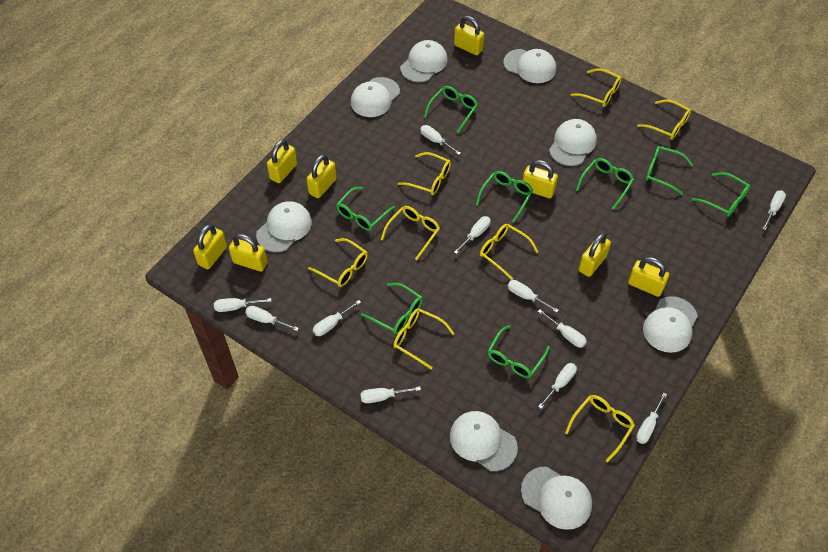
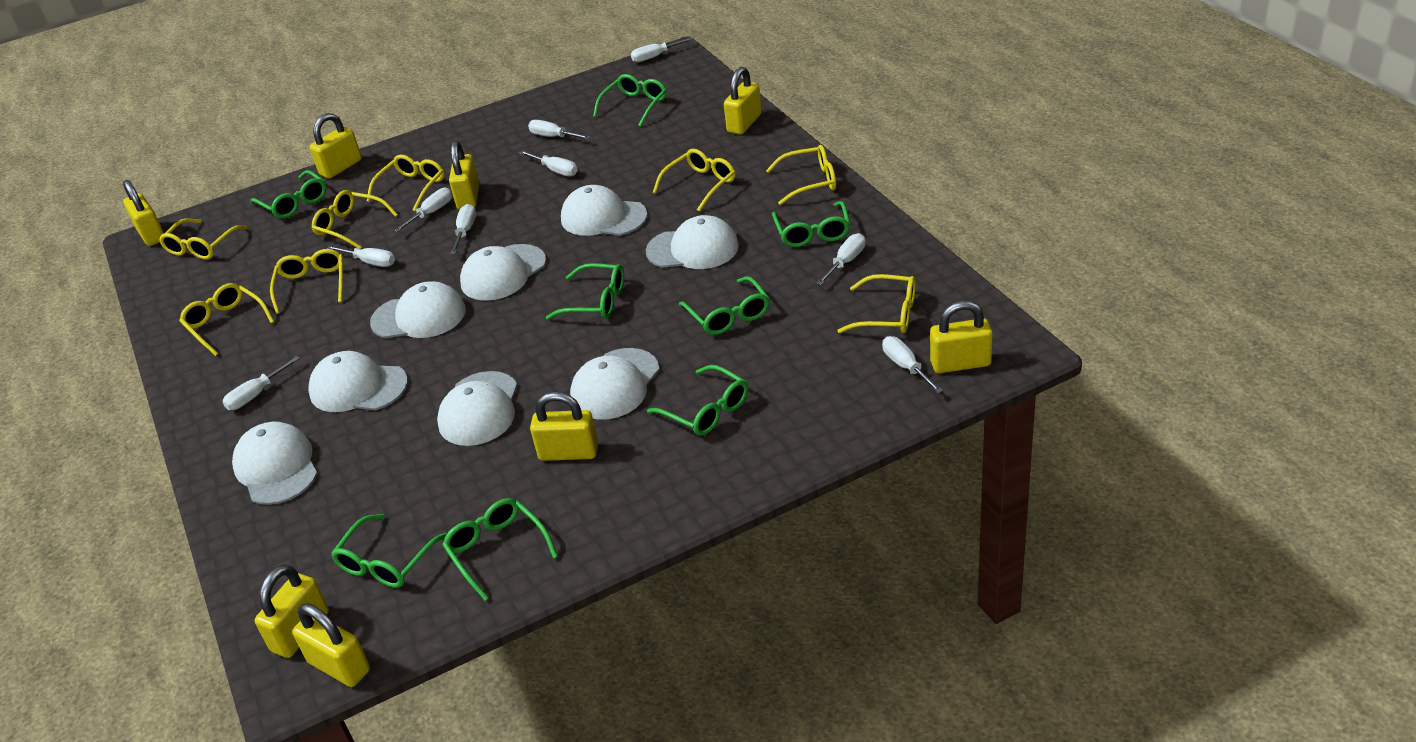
white screwdriver: [214,298,272,312] [245,306,299,331] [313,300,361,336] [360,386,421,403] [420,125,461,155] [454,216,491,254] [507,280,558,313] [538,309,587,348] [538,363,577,409] [636,392,667,444] [762,190,786,230] = 11 -> [222,356,300,410] [327,246,395,267] [394,188,452,232] [450,204,476,254] [520,151,578,176] [528,120,591,139] [631,37,693,62] [816,233,866,285] [882,336,943,393] = 9

